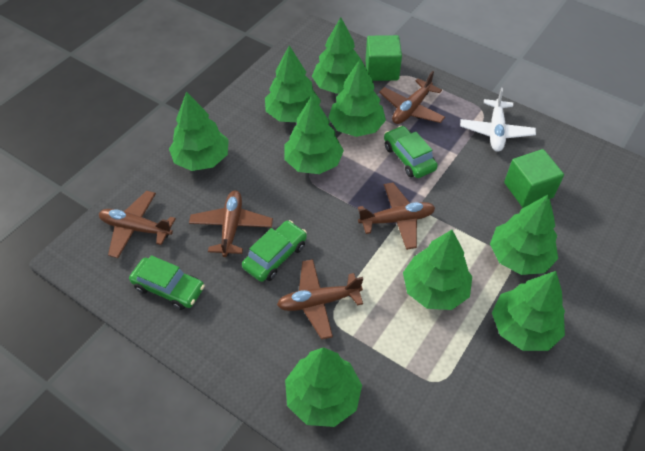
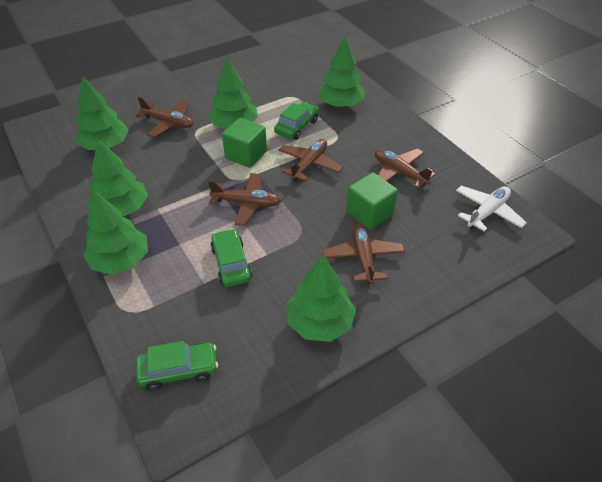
green tree: [169,91,229,171] [265,45,321,122] [285,95,344,174] [285,347,362,427] [312,17,360,94] [328,58,386,137] [403,230,472,310] [490,194,558,275] [492,271,565,351] = 9 -> [76,77,129,150] [83,191,148,275] [88,139,148,217] [208,58,258,129] [287,255,356,342] [317,37,365,107] = 6

